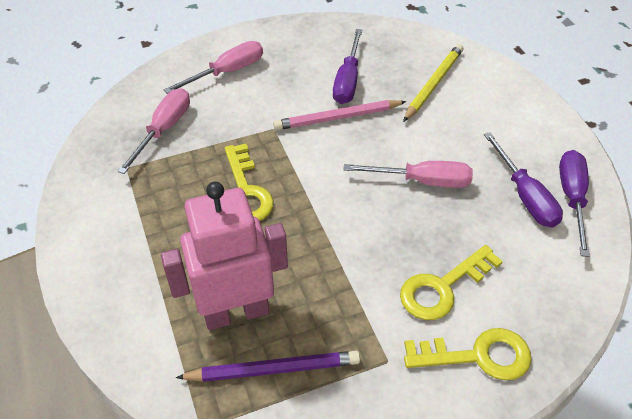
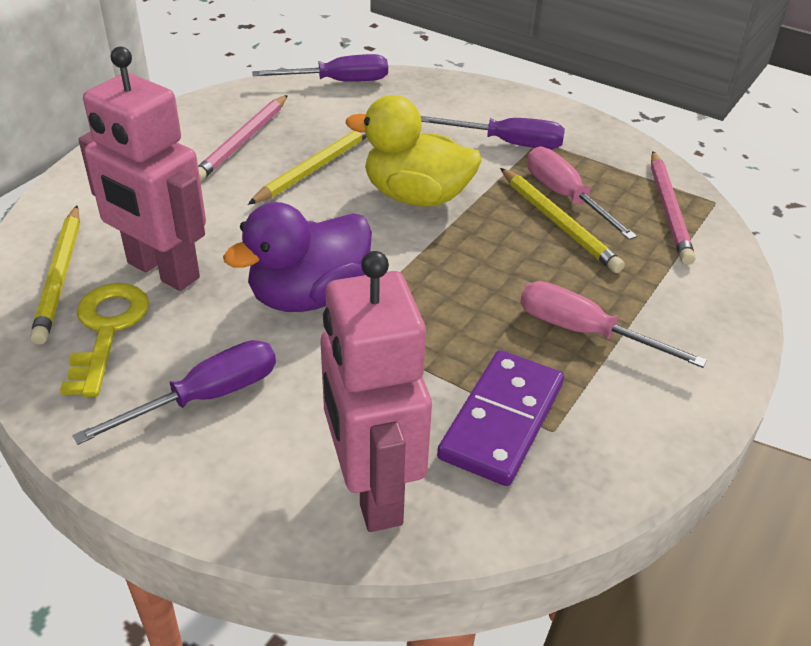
pink pencil: [273,100,406,130] = 1 -> [198,95,288,182] [651,151,696,265] = 2
pink robot: [161,181,288,330] = 1 -> [79,47,206,291] [320,251,432,532] = 2
pink screwdriver: [118,88,190,174] [164,41,263,94] [344,161,473,188] = 3 -> [520,281,707,368] [527,147,637,240] = 2
purple domino: none = 0 -> [437,350,564,486] = 1
purple duck: none = 0 -> [223,202,372,312] = 1
purple pencil: [176,351,360,382] = 1 -> none = 0
yellow duck: none = 0 -> [346,95,482,207] = 1
yellow key: [225,144,274,221] [400,245,503,320] [404,328,532,380] = 3 -> [60,283,149,397] = 1
yellow pencil: [403,44,463,122] = 1 -> [30,206,80,345] [248,131,367,205] [500,168,625,273] = 3

